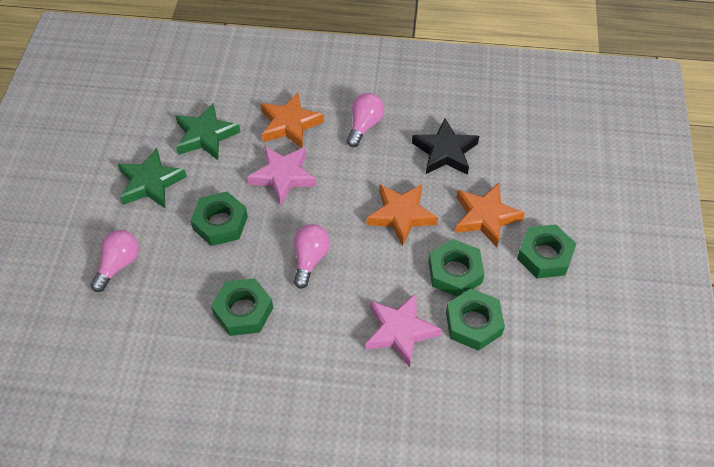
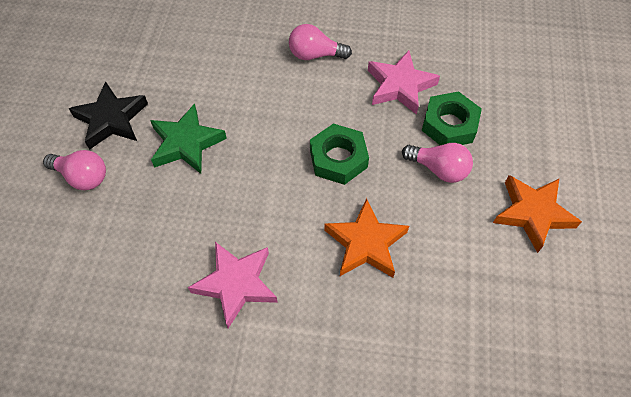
green nut: [190,192,248,246] [211,278,273,336] [428,239,484,297] [446,288,505,351] [517,224,576,278] = 5 -> [310,124,369,185] [422,91,482,145] = 2
green star: [118,148,187,208] [175,103,240,160] = 2 -> [150,104,227,174] = 1
orange star: [261,92,324,148] [367,184,438,246] [455,183,525,247] = 3 -> [324,198,409,278] [493,175,582,253] = 2

